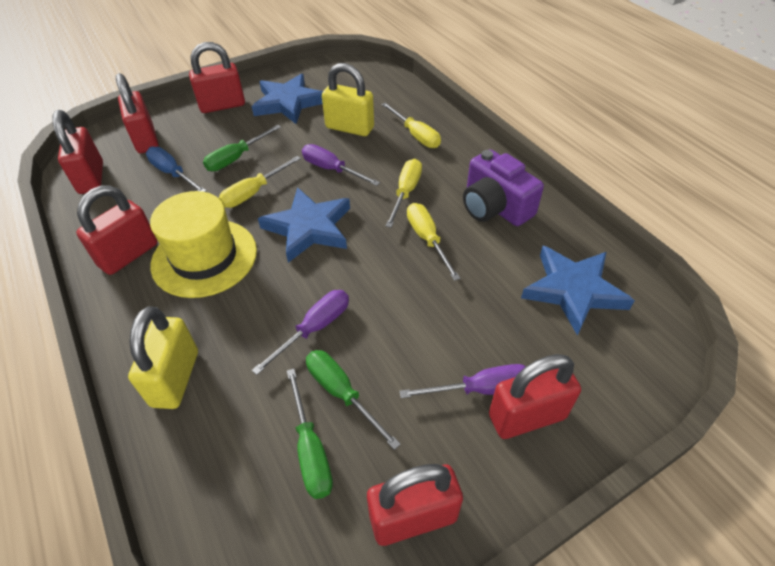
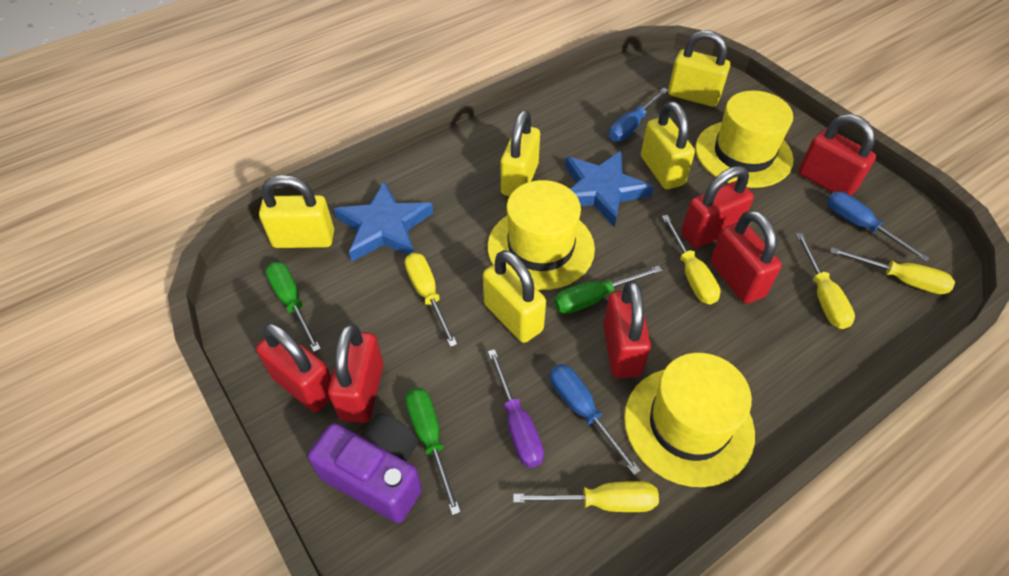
blue screwdriver: [146,147,207,192] = 1 -> [550,364,641,475] [609,88,668,142] [827,191,930,262] = 3
blue star: [252,73,323,124] [258,187,350,263] [521,246,635,336] = 3 -> [334,181,433,261] [565,151,654,227] = 2
purple screwdriver: [252,290,349,375] [302,144,380,186] [399,364,526,398] = 3 -> [488,349,544,468] = 1
yellow hat: [150,191,257,298] = 1 -> [488,180,595,290] [624,353,755,487] [695,90,794,188] = 3
yellow padlock: [128,306,198,409] [322,63,374,136] = 2 -> [259,175,334,248] [483,250,546,343] [501,110,540,196] [641,101,695,189] [668,30,730,107] = 5
yellow screwdriver: [219,156,301,208] [381,102,441,148] [386,159,422,228] [407,203,460,281] = 4 -> [405,253,457,347] [513,481,659,512] [662,215,721,304] [796,233,855,329] [830,247,955,294] = 5

